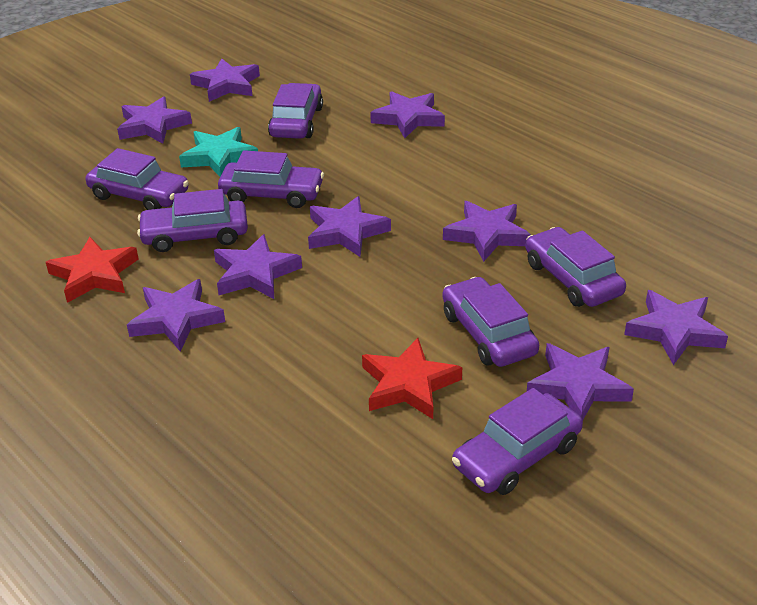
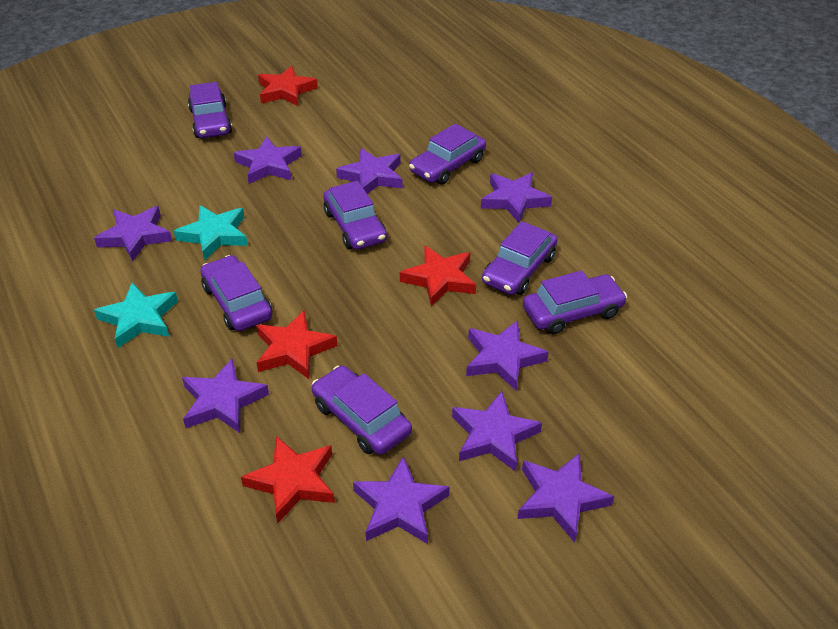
red star: [46,237,139,303] [362,338,462,419] = 2 -> [241,436,335,524] [256,310,337,379] [258,66,318,106] [400,246,476,307] = 4
turquoise star: [179,127,258,177] = 1 -> [94,283,178,348] [174,205,248,261] = 2

